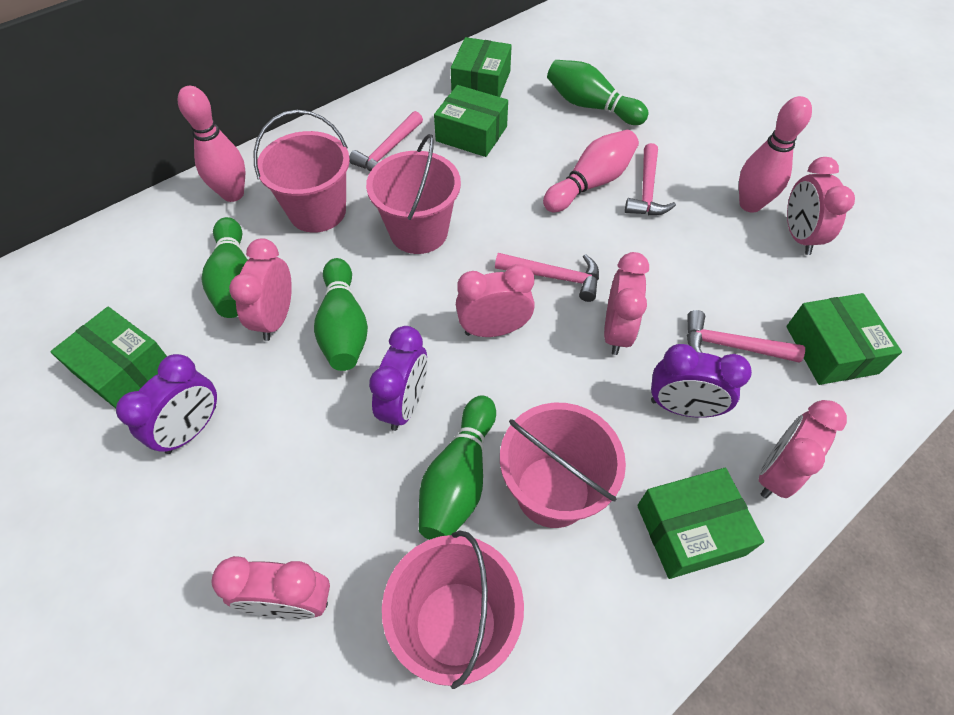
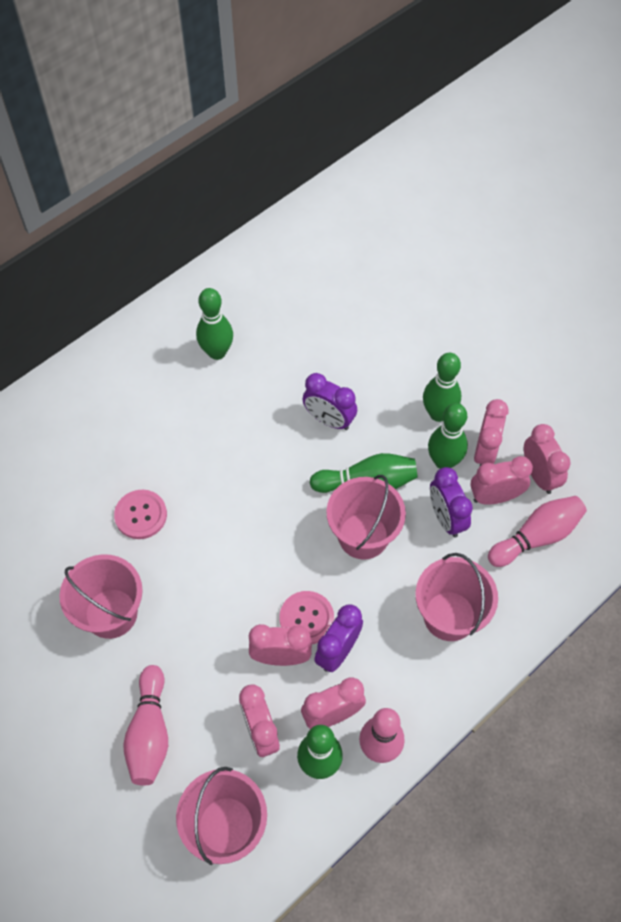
green bowling pin: [201,217,248,318] [314,258,368,371] [419,396,496,540] [547,60,648,125] = 4 -> [196,288,233,360] [297,725,343,779] [310,453,418,493] [423,353,461,422] [428,403,468,469] = 5
green box: [50,307,167,408] [434,85,508,157] [451,37,512,97] [637,468,764,579] [786,293,902,385] = 5 -> none = 0
pink button: none = 0 -> [114,490,167,539] [279,591,334,644] = 2
pink hammer: [349,111,423,171] [495,253,599,302] [625,143,676,215] [687,310,805,363] = 4 -> none = 0

